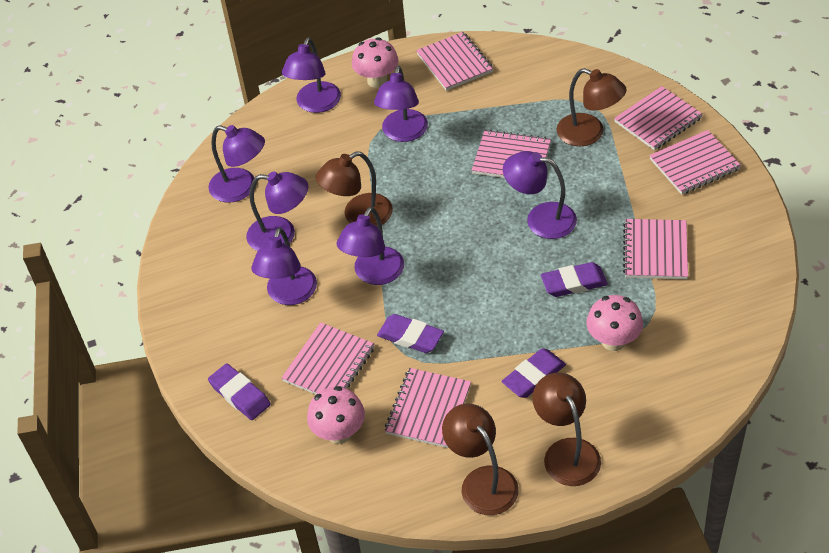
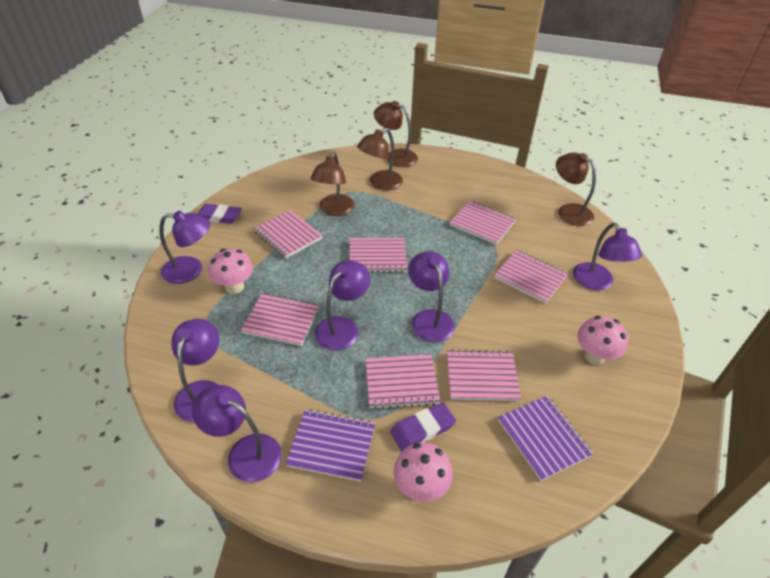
purple eraser: [208,363,271,420] [377,314,444,353] [502,348,566,398] [541,262,608,297] = 4 -> [198,204,242,224] [390,403,456,451] = 2
purple lamp: [209,125,265,203] [246,171,309,251] [251,227,317,305] [282,37,341,113] [336,207,404,285] [374,65,428,142] [503,151,577,239] = 7 -> [159,211,210,284] [171,319,220,422] [192,385,282,482] [314,260,370,351] [408,251,455,342] [573,223,642,290] = 6
purple notebook: none = 0 -> [286,409,375,482] [498,396,593,481] = 2

